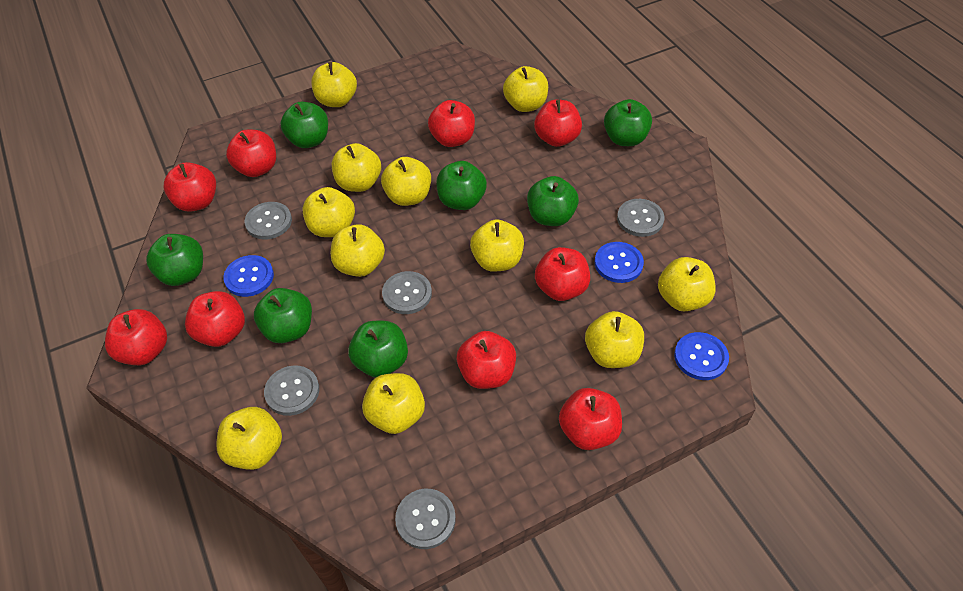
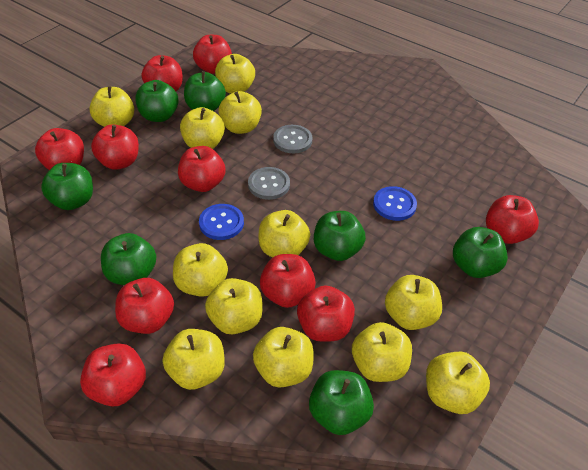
blue button: [224,255,274,297] [595,242,644,283] [674,332,729,380] = 3 -> [199,204,244,240] [373,186,417,221] = 2
grey button: [244,202,292,239] [264,365,319,416] [382,271,432,314] [395,489,456,549] [617,199,665,237] = 5 -> [248,167,290,200] [273,125,312,153] = 2
red apple: [105,309,167,365] [164,162,216,212] [185,291,245,347] [226,130,276,177] [428,100,475,147] [457,331,516,389] [534,100,582,147] [535,247,590,301] [559,388,622,450] = 9 -> [35,128,84,170] [80,343,146,407] [91,125,139,170] [115,278,174,334] [142,55,183,91] [178,146,226,192] [193,35,232,74] [260,254,316,308] [297,285,355,342] [486,195,539,244] = 10
yellow apple: [216,407,282,470] [302,187,355,237] [311,62,357,107] [331,224,385,277] [332,143,381,192] [362,373,425,434] [381,157,431,206] [470,219,524,272] [503,66,548,112] [585,311,644,368] [658,257,716,312] = 11 -> [89,86,134,127] [163,329,225,390] [173,243,228,297] [180,107,225,149] [205,278,263,334] [215,54,255,94] [218,91,262,134] [253,327,314,388] [259,210,310,258] [352,322,412,382] [385,275,442,330] [426,352,490,414] = 12

